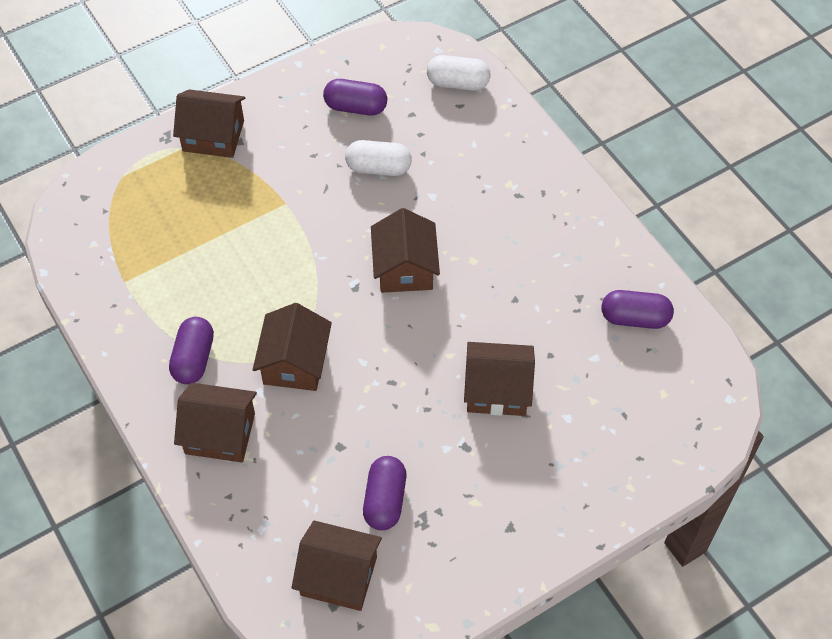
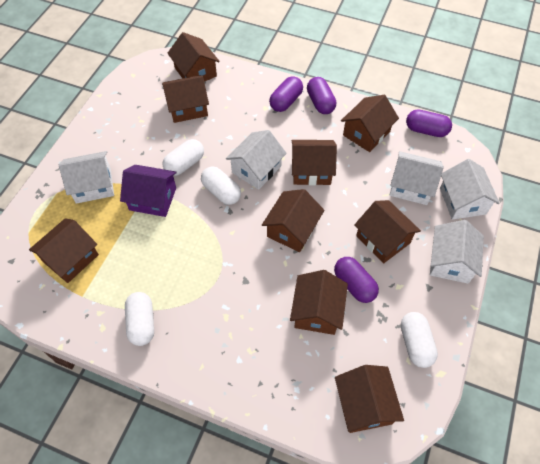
brown house: [173,89,245,158] [174,383,257,462] [253,303,332,391] [291,520,382,611] [371,208,440,293] [464,342,535,416] = 6 -> [29,218,99,283] [162,75,209,123] [167,32,220,82] [262,189,324,252] [290,270,348,335] [292,140,337,185] [335,365,404,433] [341,95,399,152] [354,200,421,263] = 9
purple house: none = 0 -> [120,165,177,217] = 1
white capsule: [345,140,412,176] [427,55,490,91] = 2 -> [125,292,154,346] [162,139,204,176] [201,166,241,205] [401,312,438,368] = 4
white house: none = 0 -> [59,151,114,204] [226,130,287,190] [390,151,444,205] [430,220,484,284] [440,159,500,220] = 5

